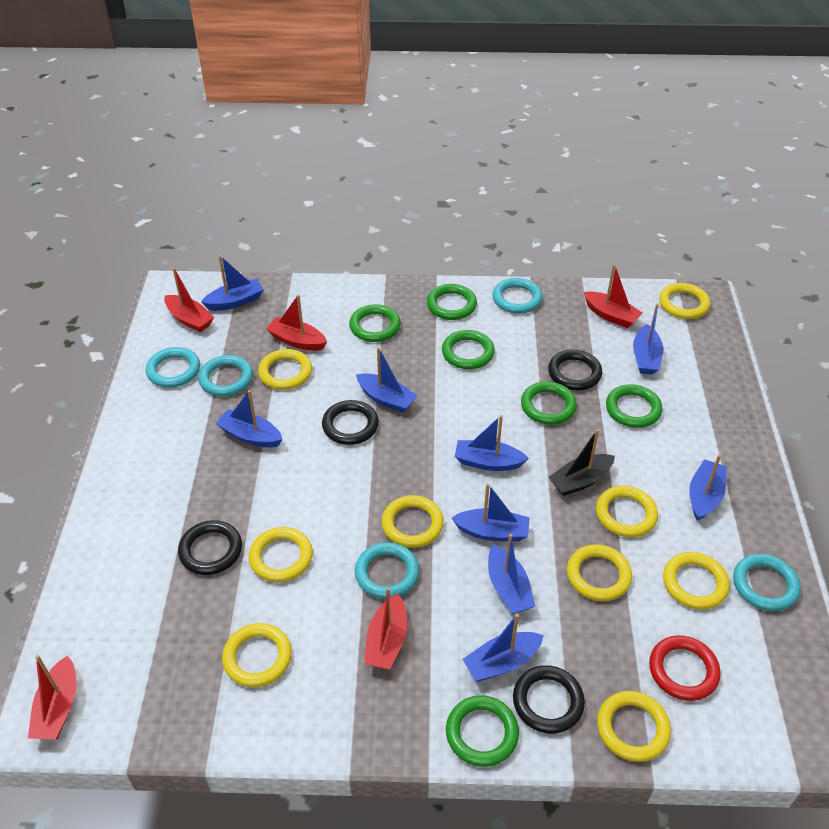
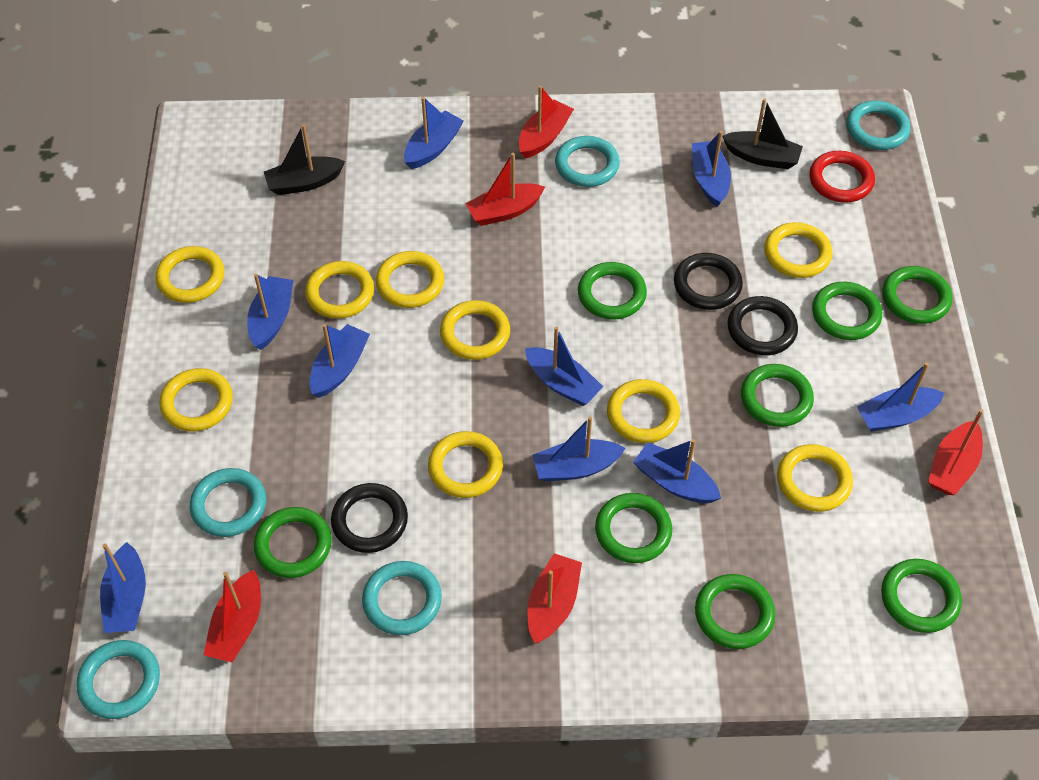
black boat: [549,429,615,496] = 1 -> [264,124,345,195] [722,98,803,169] = 2
black ring: [178,520,242,575] [322,400,379,445] [513,665,585,734] [548,350,602,390] = 4 -> [331,483,408,553] [674,253,743,310] [728,296,798,355] = 3
green ring: [349,304,401,342] [427,284,477,320] [442,330,495,369] [446,695,519,767] [521,381,577,425] [606,384,663,428] = 6 -> [254,507,332,578] [578,262,647,319] [595,493,672,563] [695,574,775,649] [741,364,814,427] [812,282,882,340] [881,559,962,633] [882,266,952,324] = 8

